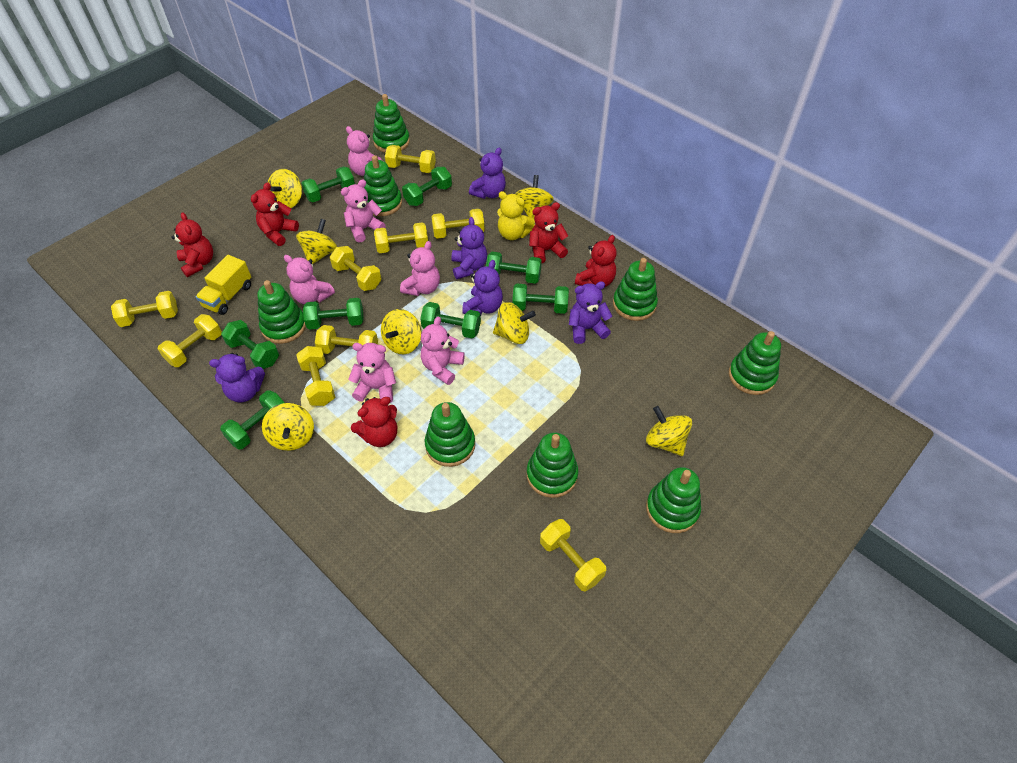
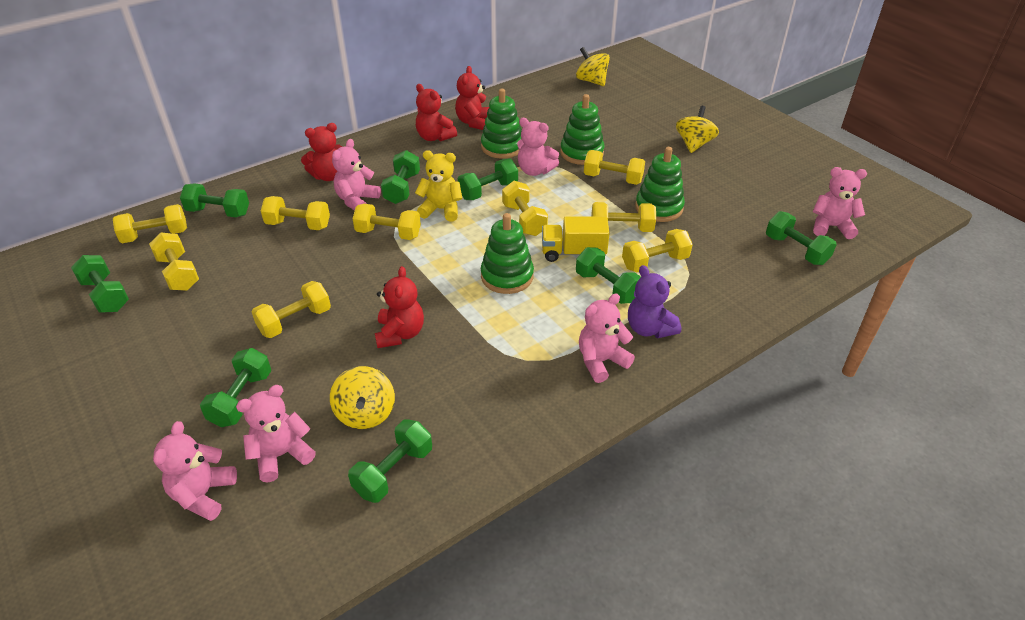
green stacking toy: [257,280,306,344] [364,155,402,216] [373,94,410,153] [425,402,475,467] [526,432,579,498] [613,258,658,321] [646,467,701,533] [729,331,781,395] = 8 -> [481,89,522,159] [481,213,534,294] [560,94,604,165] [635,147,685,222] = 4
purple teddy bear: [209,353,265,402] [451,217,487,279] [462,260,503,316] [469,147,506,199] [569,281,612,344] = 5 -> [628,265,681,338] = 1
red teddy bear: [172,212,213,277] [251,182,299,246] [351,397,397,447] [529,202,568,264] [575,235,616,287] = 5 -> [301,123,342,181] [375,266,424,348] [416,84,457,142] [455,66,490,130] = 4
yellow spinning top: [262,403,314,451] [268,169,302,208] [296,219,337,264] [381,309,421,354] [493,302,536,344] [515,175,554,219] [646,406,692,456] = 7 -> [330,366,395,429] [576,47,610,86] [676,106,719,153] = 3

